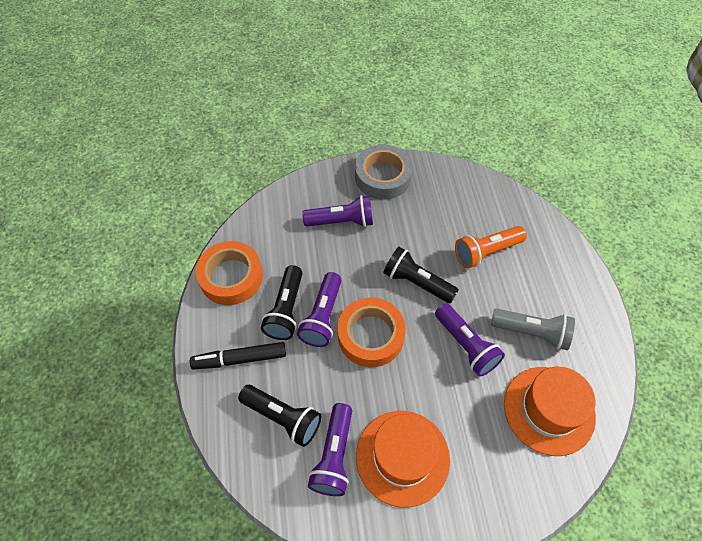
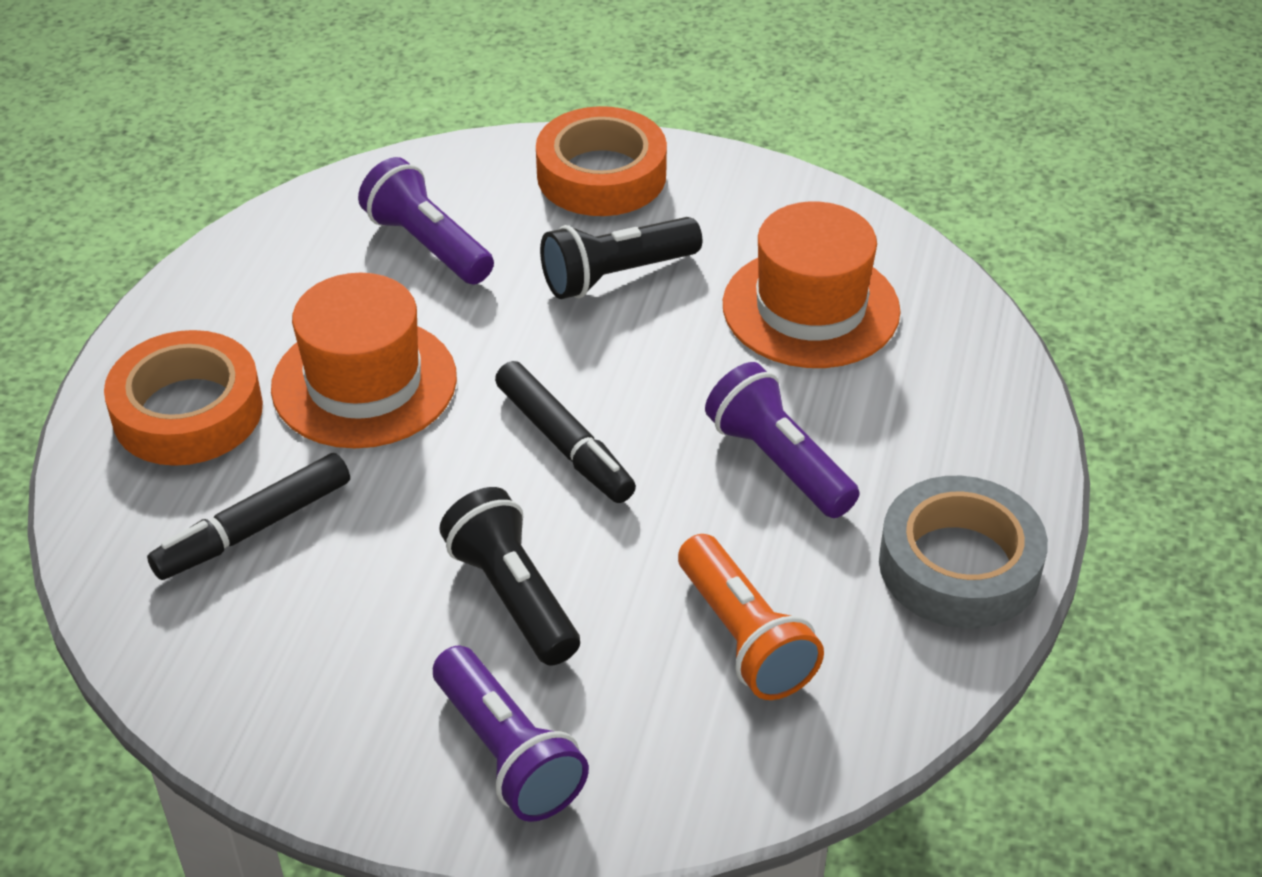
black flashlight: [238,385,321,447] [261,265,303,340] [383,247,459,303] = 3 -> [439,487,580,666] [540,217,702,299] = 2
black marker: [190,342,286,370] = 1 -> [147,453,350,580] [495,361,636,503] = 2
grey flashlight: [491,309,575,350] = 1 -> none = 0
purple flashlight: [297,272,342,347] [302,195,373,227] [308,403,352,496] [435,303,505,377] = 4 -> [358,157,494,284] [433,646,589,822] [705,362,860,518] = 3

